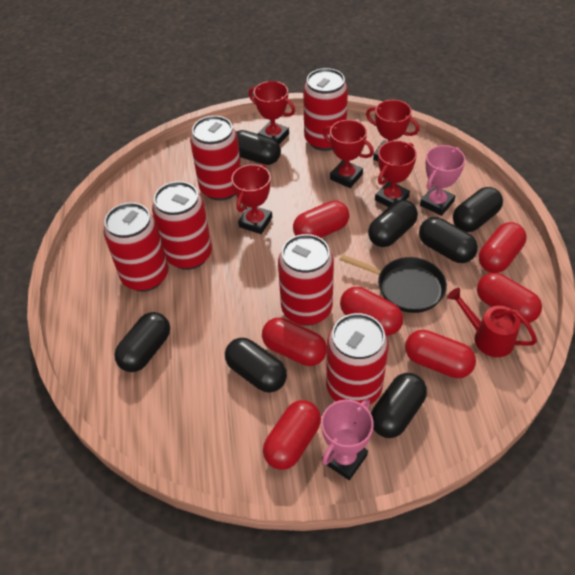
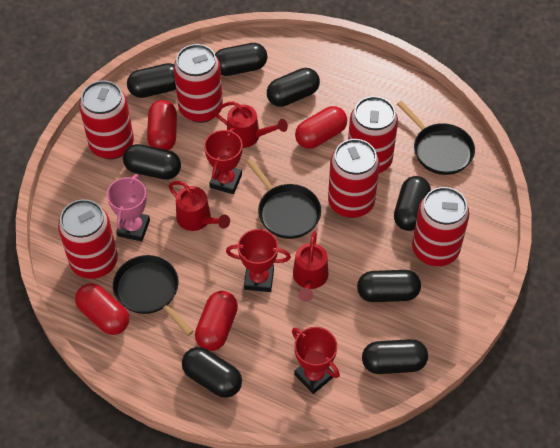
black capsule: [114,312,170,372] [225,338,287,393] [236,130,281,165] [368,200,418,247] [371,373,427,438] [419,217,478,263] [453,187,503,232] = 7 -> [123,144,181,180] [127,63,176,98] [182,347,242,398] [215,43,267,76] [267,68,320,107] [357,270,421,302] [362,339,428,374] [394,176,431,231] = 8
black pan: [340,254,447,313] = 1 -> [113,255,194,336] [246,159,321,239] [397,101,475,175] = 3
pink trophy: [321,399,374,480] [420,145,465,216] = 2 -> [107,174,150,241] = 1
red capsule: [262,317,327,366] [263,400,321,470] [293,200,349,238] [340,287,403,336] [405,330,476,378] [477,273,542,323] [479,222,527,273] = 7 -> [75,283,129,335] [147,100,177,150] [195,291,238,351] [295,106,347,149] = 4
red trophy: [231,164,272,234] [249,81,295,144] [323,120,374,188] [366,100,419,161] [375,141,417,207] = 5 -> [204,128,242,194] [226,229,291,292] [292,327,340,394] = 3
red watering can: [447,288,537,357] = 1 -> [168,181,230,231] [214,101,288,148] [293,231,328,302] = 3

